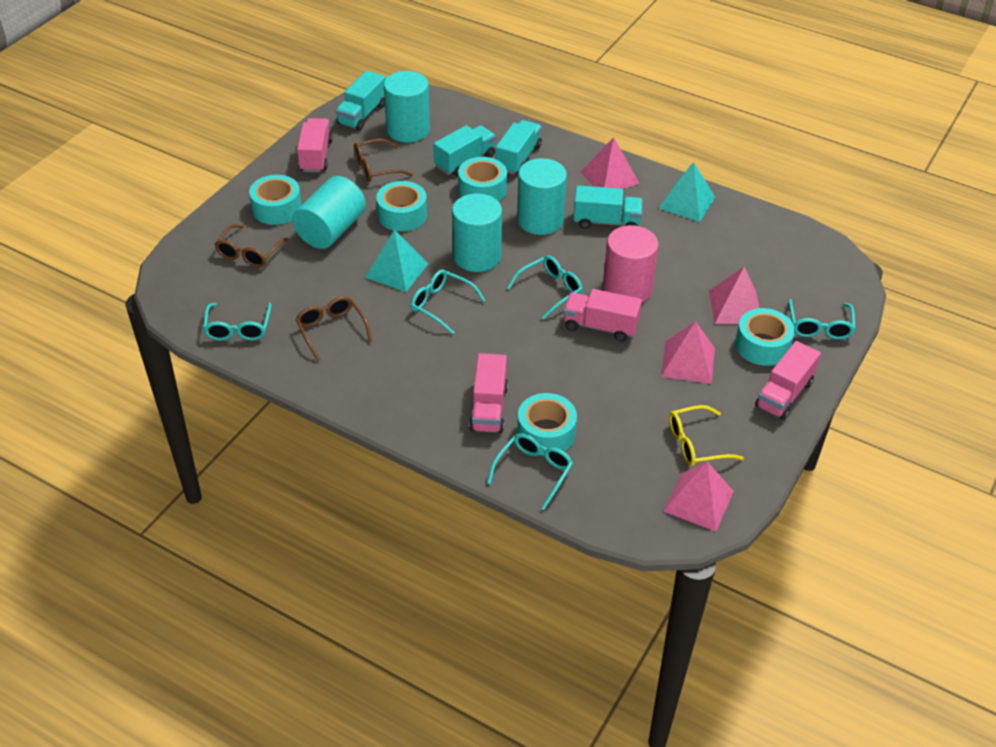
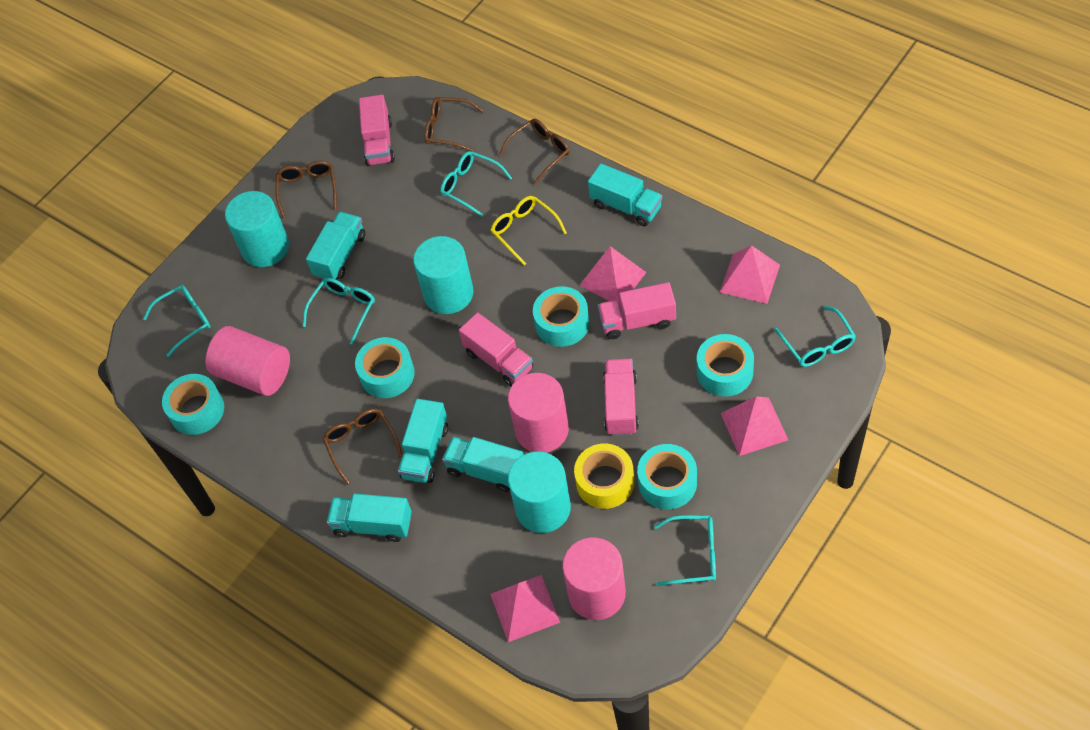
brown glasses: [215,224,289,268] [295,296,372,361] [354,139,413,182] = 3 -> [276,161,337,218] [322,409,403,485] [425,97,484,152] [499,119,570,185] = 4
pink cylinder: [603,225,658,303] = 1 -> [205,326,290,396] [508,373,569,453] [562,537,626,620] = 3
turquoise cylinder: [292,176,366,249] [384,71,430,142] [452,193,502,272] [517,158,567,235] = 4 -> [225,191,289,267] [413,236,474,314] [508,452,571,533] = 3
turquoise pyramid: [365,230,428,292] [658,162,716,222] = 2 -> none = 0
turquoise truck: [336,70,386,131] [433,125,496,176] [496,120,542,175] [573,185,643,229] = 4 -> [306,212,366,280] [327,493,412,542] [398,399,448,483] [442,437,523,492] [588,163,662,226] = 5
yellow tape: none = 0 -> [574,444,634,509] = 1

